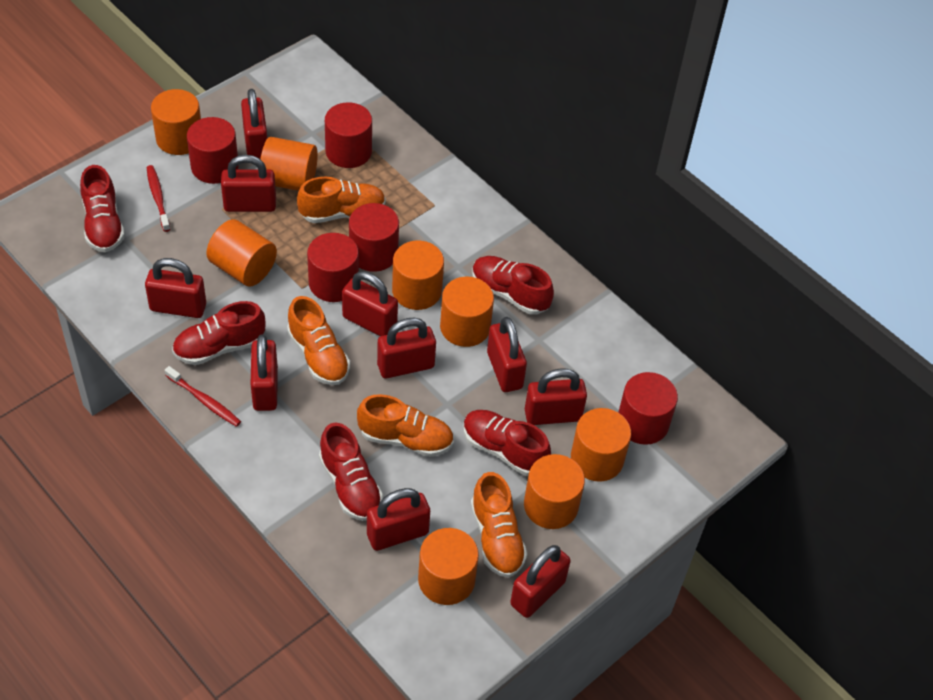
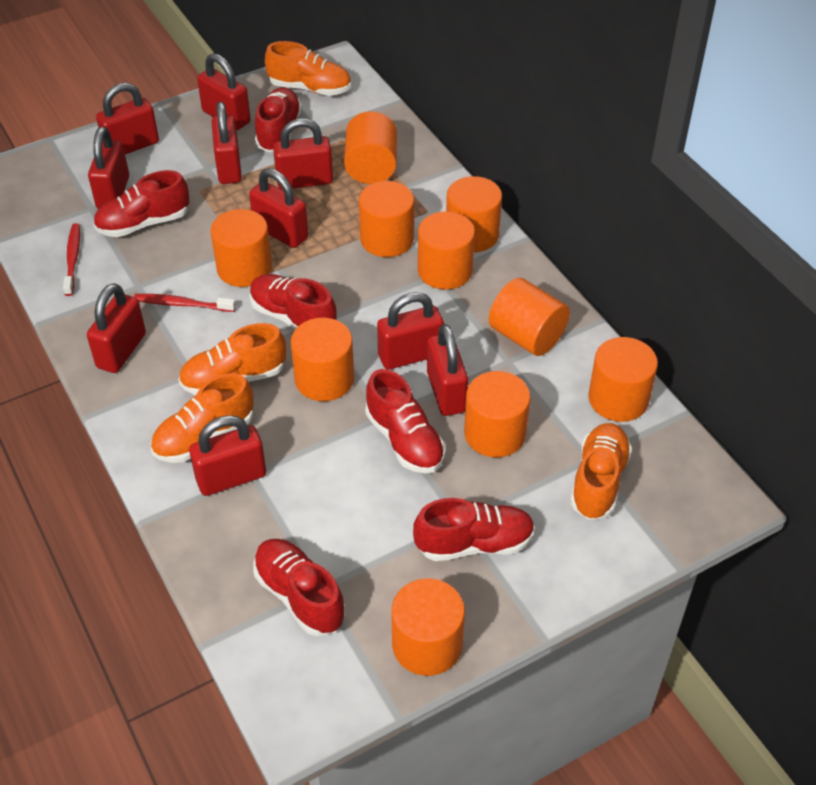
orange cylinder: [151,89,201,155] [206,219,277,287] [260,137,318,191] [392,241,444,310] [418,528,479,605] [440,276,494,347] [524,454,585,529] [571,408,631,482] = 8 -> [211,209,272,287] [291,318,354,401] [344,112,397,184] [359,181,414,257] [391,578,465,676] [418,212,475,289] [446,176,502,252] [464,371,531,457] [489,278,570,356] [588,337,658,422] = 10
red cylinder: [187,117,239,184] [307,233,359,302] [325,102,372,168] [349,203,399,272] [618,372,678,445] = 5 -> none = 0
red shoe: [80,165,125,253] [172,301,266,365] [319,422,383,521] [463,410,551,476] [472,256,554,315] = 5 -> [93,170,190,237] [250,274,336,329] [253,539,345,636] [255,87,302,152] [365,369,445,473] [413,498,535,561] = 6

